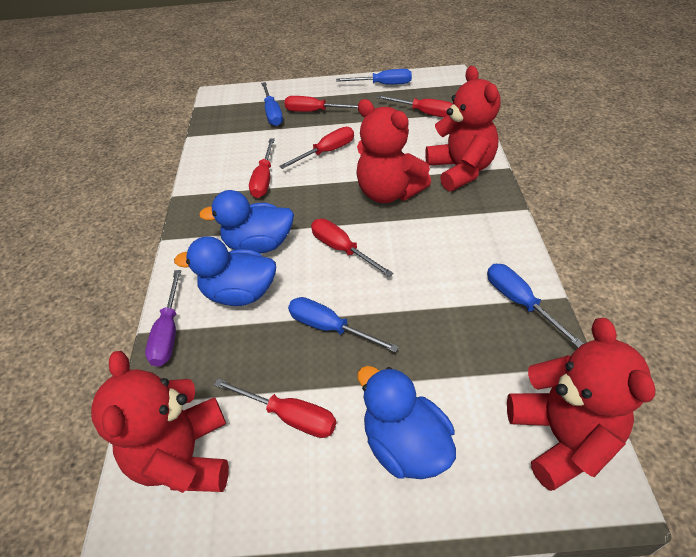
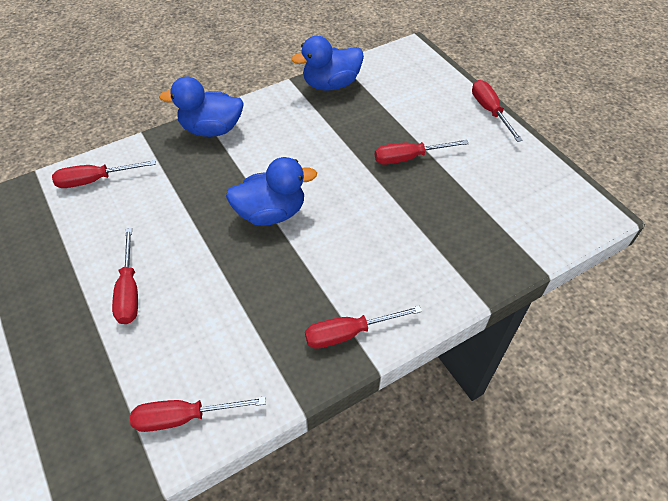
blue screwdriver: [261,82,283,126] [288,297,399,353] [336,69,412,85] [487,264,584,348] = 4 -> none = 0
purple screwdriver: [145,270,181,367] = 1 -> none = 0
red teddy bear: [91,351,229,493] [356,99,431,203] [425,66,500,191] [507,318,656,491] = 4 -> none = 0

